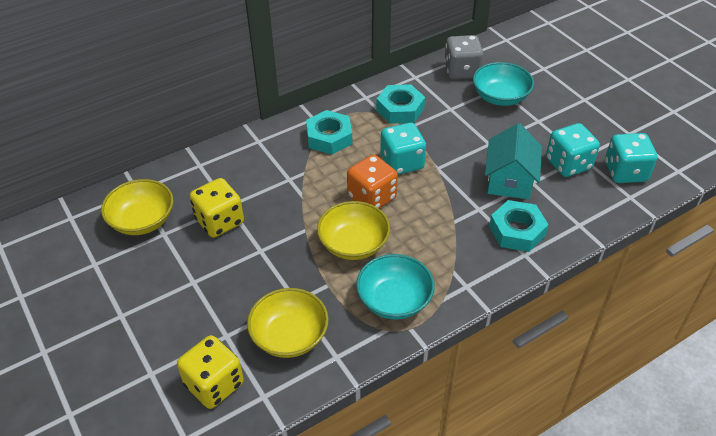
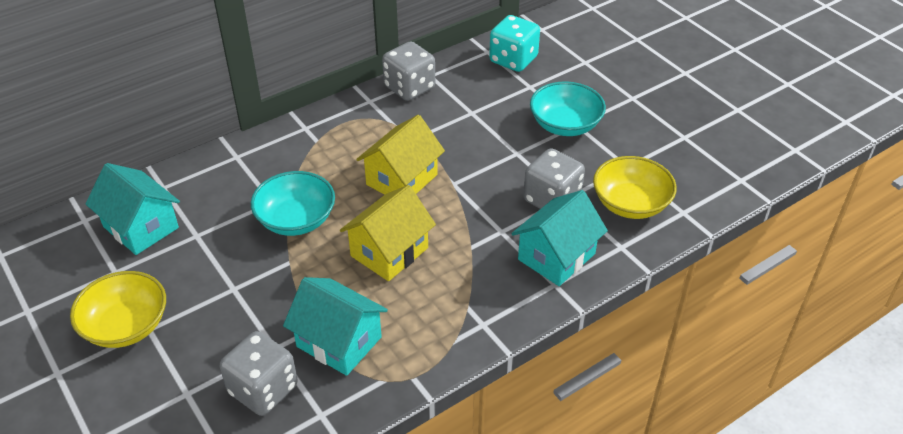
grey dice: [444,35,483,79] = 1 -> [220,331,298,416] [382,41,435,101] [523,148,585,209] = 3
orange dice: [347,155,398,208] = 1 -> none = 0
turquoise dice: [380,123,426,175] [546,123,600,177] [605,133,658,183] = 3 -> [489,15,540,72] = 1
turquoise house: [485,123,542,199] = 1 -> [86,163,180,255] [283,277,388,376] [512,190,608,286] = 3
turquoise nut: [306,110,352,155] [376,84,425,124] [489,200,549,252] = 3 -> none = 0
yellow bowl: [101,179,173,235] [247,288,329,358] [317,201,390,260] = 3 -> [70,271,166,348] [593,156,677,219] = 2
yellow dice: [177,335,244,409] [190,178,244,238] = 2 -> none = 0
yellow house: none = 0 -> [340,185,436,281] [356,115,445,195] = 2

